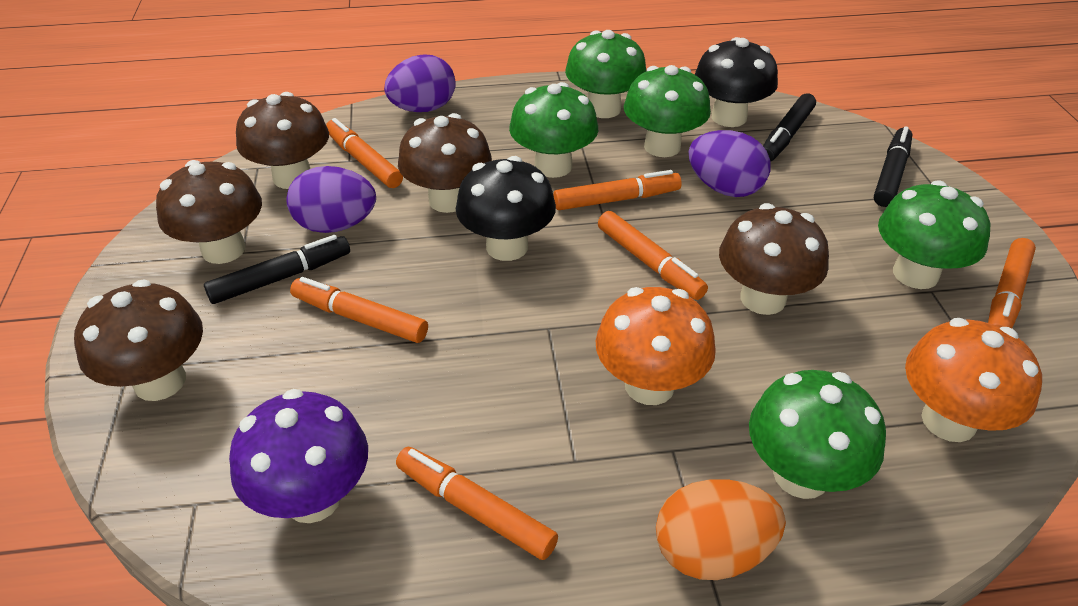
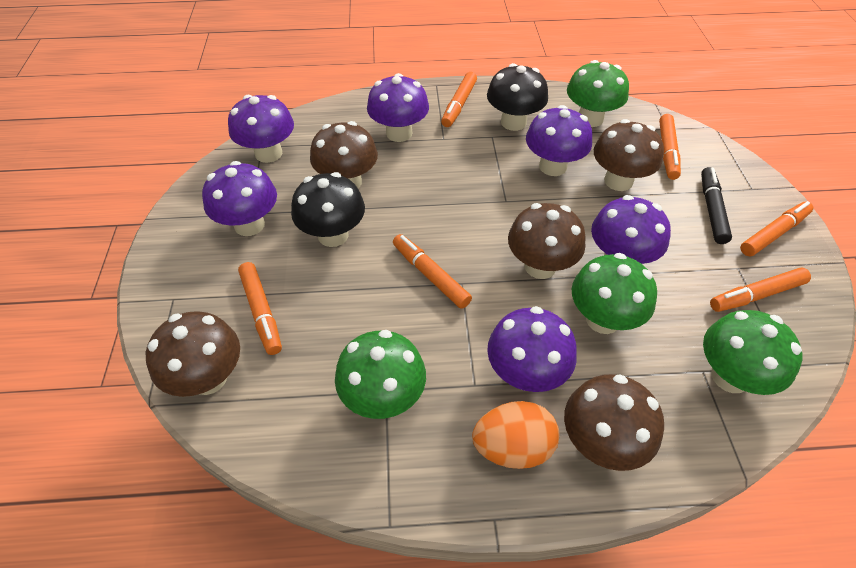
black marker: [204,235,350,304] [763,93,816,162] [874,126,912,207] = 3 -> [701,167,732,244] = 1
green mushroom: [509,82,598,178] [565,30,647,118] [624,65,711,157] [749,370,886,499] [878,180,990,289] = 5 -> [335,330,426,419] [567,60,629,127] [572,253,657,334] [703,310,802,395] = 4
orange mushroom: [596,287,716,405] [905,318,1042,442] = 2 -> none = 0
purple egg: [286,166,376,233] [384,55,456,112] [689,130,771,197] = 3 -> none = 0
purple mushroom: [229,389,368,523] = 1 -> [202,161,277,236] [228,95,294,163] [367,73,429,142] [487,306,577,392] [526,105,592,176] [591,195,671,264] = 6

